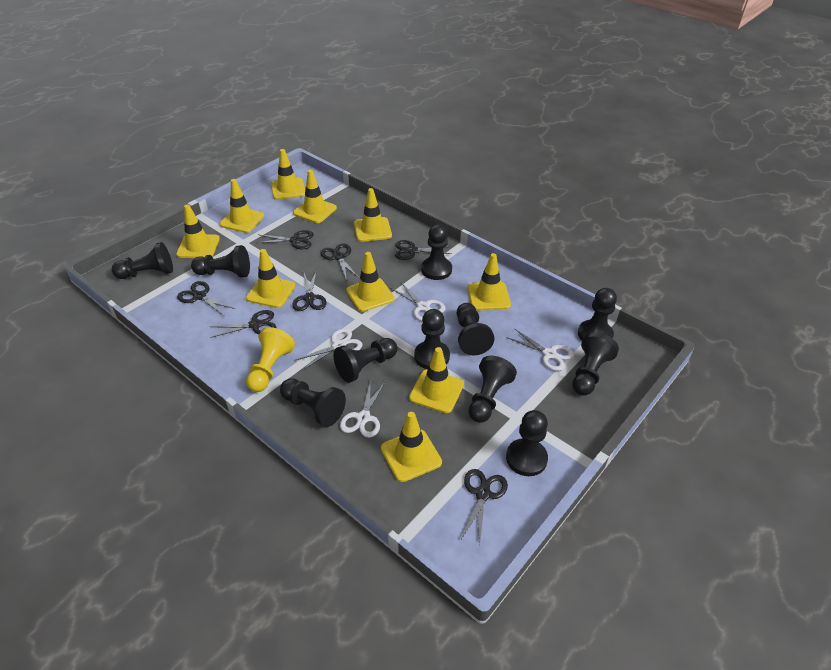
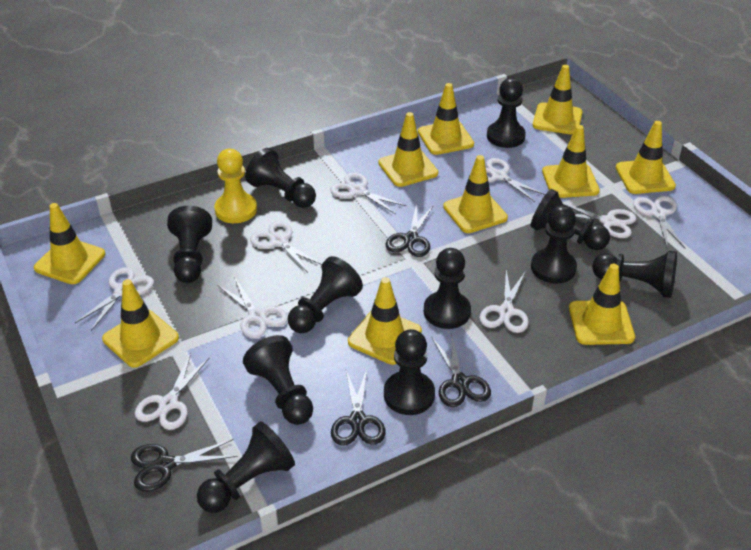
black scissors: [177,281,235,316] [210,310,276,338] [257,230,314,249] [292,270,326,311] [321,244,359,281] [395,240,452,260] [461,469,508,544] = 7 -> [131,439,238,491] [331,369,385,445] [386,203,434,257] [432,333,491,407] = 4
white scissors: [296,328,363,370] [340,379,386,438] [390,282,446,322] [508,329,574,371] = 4 -> [75,267,154,331] [135,353,210,430] [217,277,288,338] [250,221,322,273] [330,172,406,214] [479,270,529,333] [486,158,546,202] [563,203,637,238] [633,196,685,248] = 9

